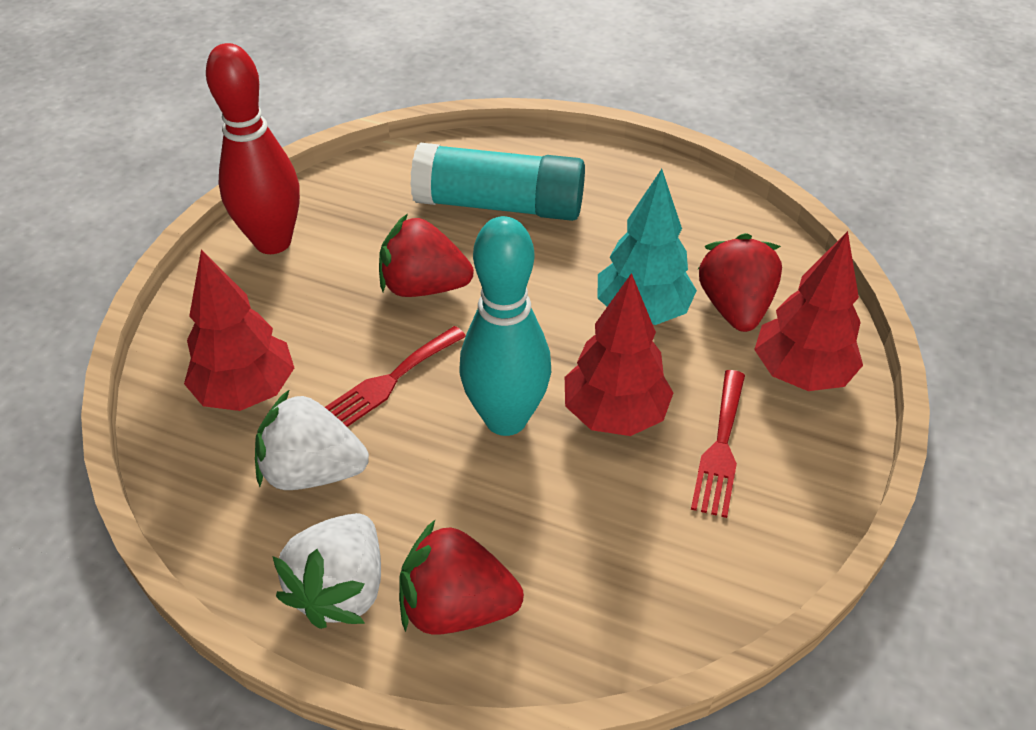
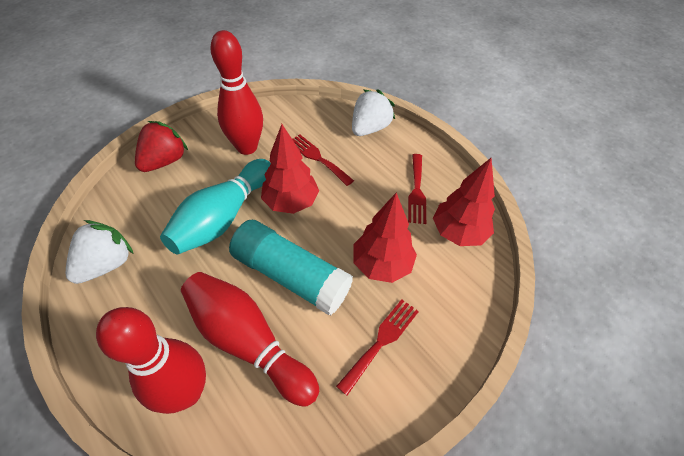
red bowling pin: [206,43,300,254] = 1 -> [96,307,206,414] [181,272,319,407] [211,30,263,155] = 3
red fork: [325,326,466,427] [691,370,745,518] = 2 -> [292,134,354,186] [336,299,419,396] [408,154,426,224] = 3
red strawberry: [379,214,474,297] [399,520,524,635] [698,233,782,332] = 3 -> [135,121,188,172] = 1
turquoise tree: [597,169,697,325] = 1 -> none = 0

